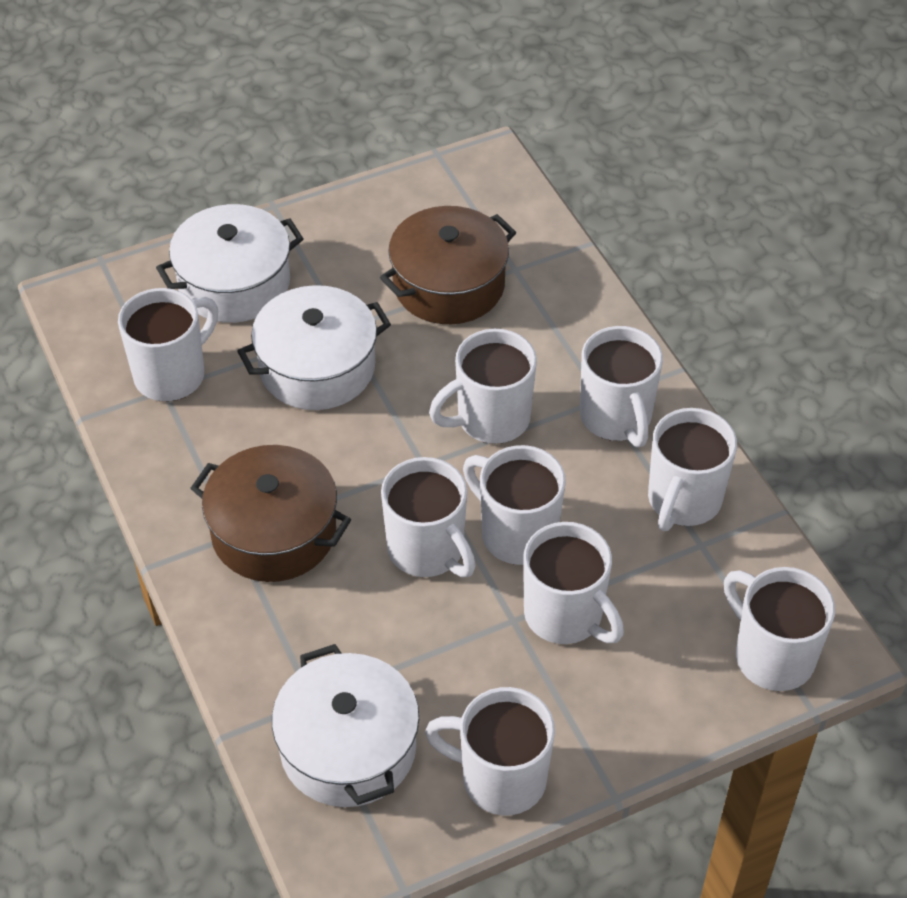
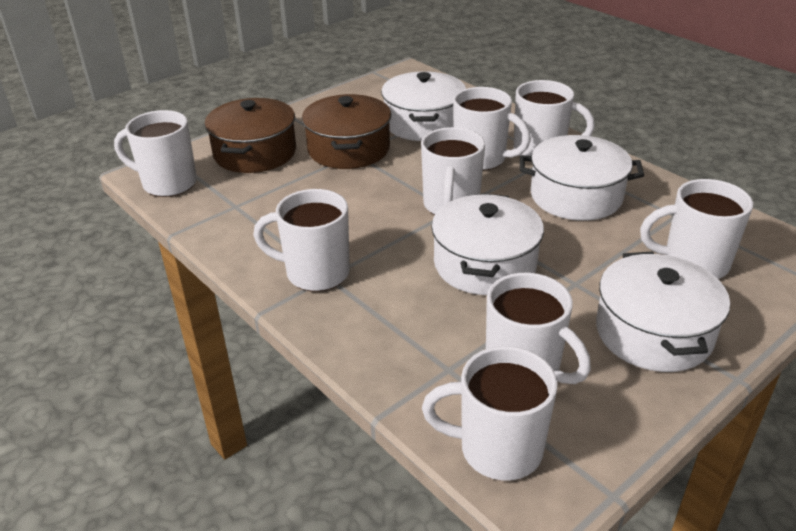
white mug: [118,288,218,402] [381,457,476,577] [425,687,555,815] [429,329,537,444] [463,445,566,565] [523,522,624,644] [580,326,663,447] [648,408,737,531] [724,567,835,691] = 9 -> [114,110,197,197] [253,189,350,292] [421,127,485,215] [422,346,558,481] [453,87,531,170] [486,273,591,384] [514,80,595,157] [640,179,753,279] = 8
white pot: [156,204,304,323] [238,285,391,410] [272,644,419,807] = 3 -> [381,71,466,141] [431,193,544,295] [520,135,644,221] [596,251,730,372] = 4

